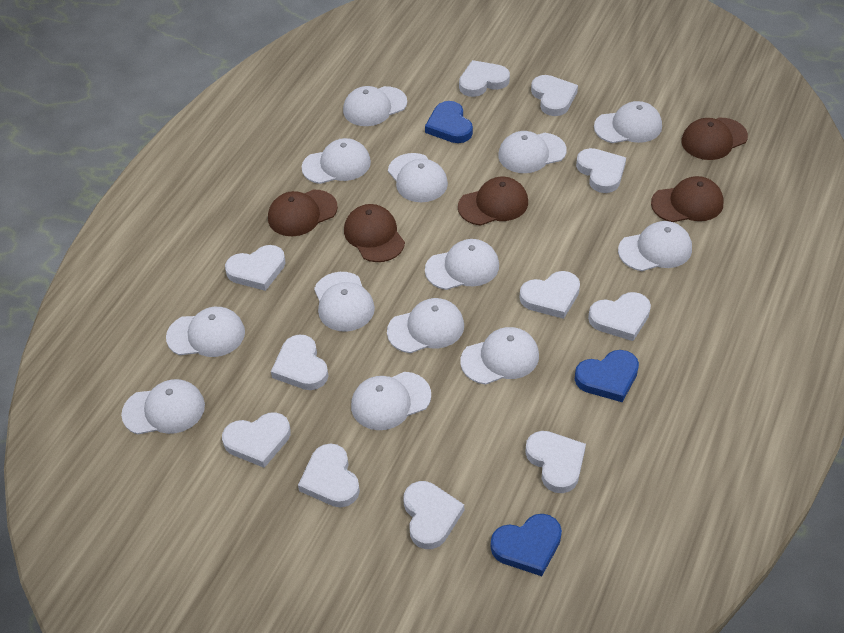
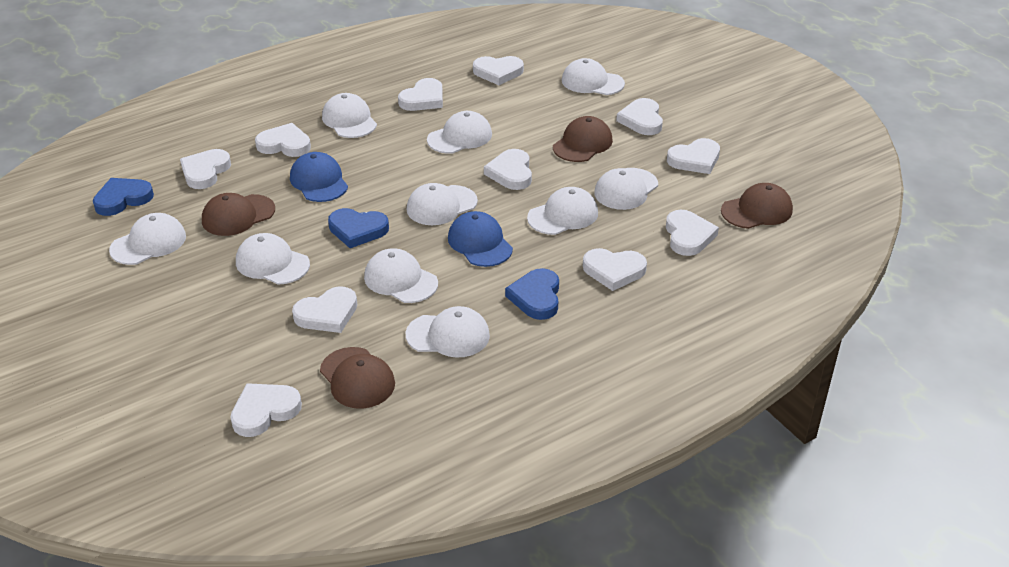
blue cap: none = 0 -> [290,152,348,202] [448,211,513,267] = 2
brown cap: [268,190,338,236] [344,204,405,262] [458,177,528,226] [651,176,724,222] [681,118,748,160] = 5 -> [202,193,275,236] [320,347,395,409] [553,116,613,162] [721,183,793,229] = 4
white cap: [121,379,205,435] [166,307,245,357] [302,138,371,184] [314,272,375,332] [343,86,407,126] [351,372,431,430] [387,298,464,353] [388,153,448,202] [425,239,499,290] [460,327,539,385] [498,131,567,173] [594,101,662,143] [618,221,692,271] = 13 -> [109,213,186,265] [236,233,310,285] [322,93,377,138] [364,248,438,303] [406,306,490,358] [407,183,478,225] [427,111,492,154] [527,187,598,235] [562,58,625,95] [594,168,658,210] = 10

